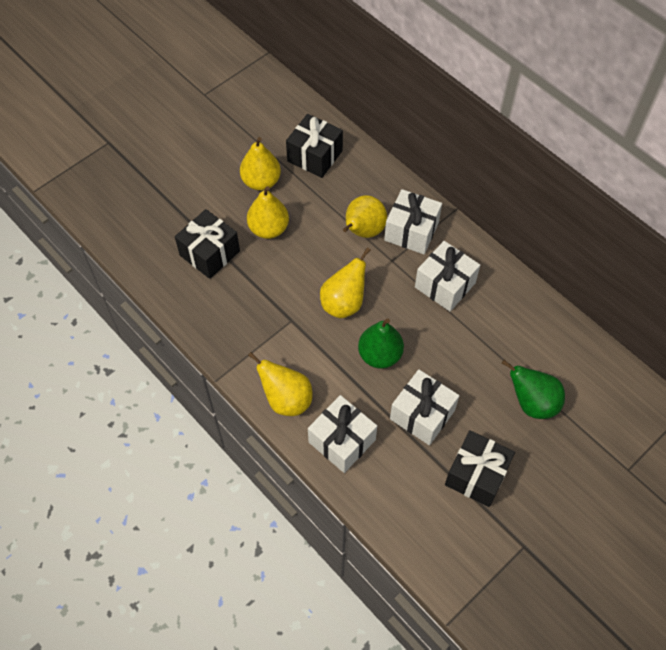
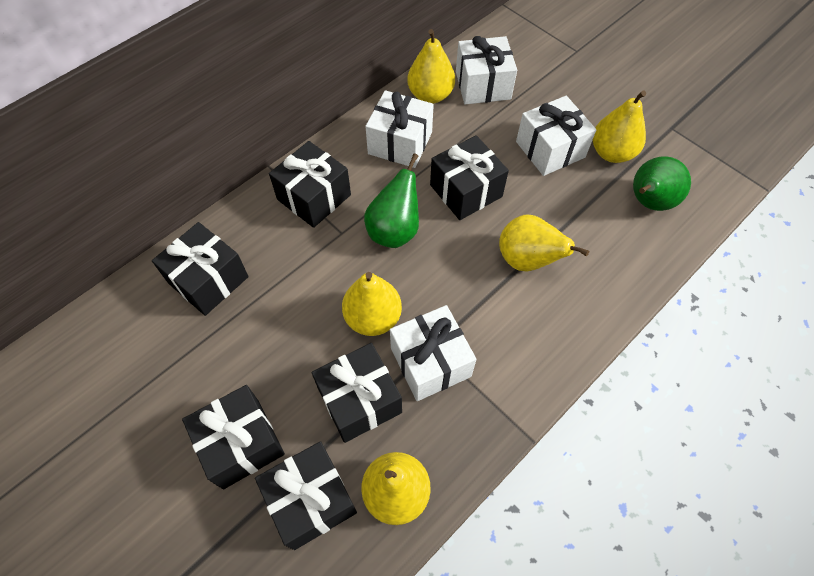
black gift: [175,209,240,279] [286,114,343,178] [445,430,515,507] = 3 -> [152,222,249,316] [182,385,285,489] [255,441,357,550] [269,141,351,228] [311,343,402,443] [430,135,509,220] = 6

